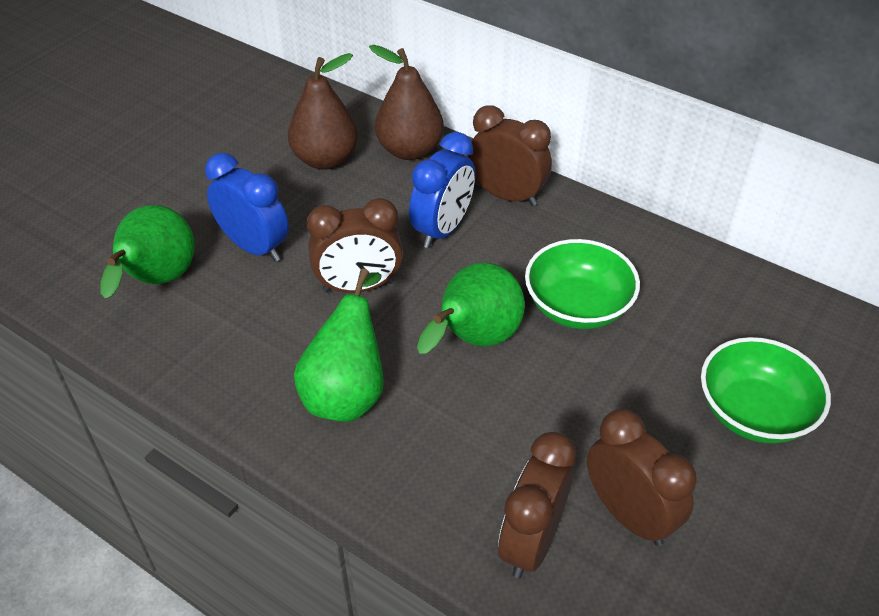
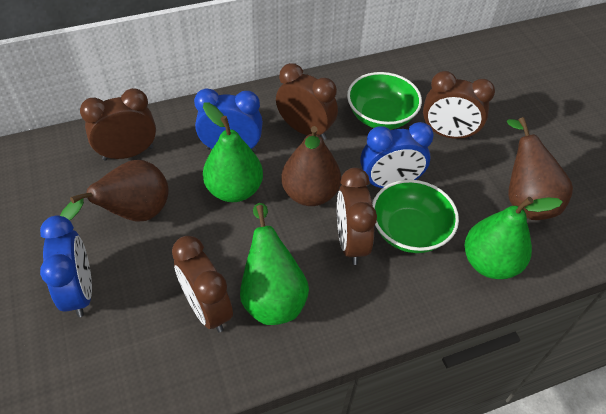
blue clock: [205,153,289,262] [409,132,475,248] = 2 -> [40,215,92,317] [194,88,263,152] [360,122,434,188] = 3
brown clock: [307,198,403,293] [468,105,552,206] [498,432,576,578] [587,409,697,546] = 4 -> [80,88,156,160] [172,236,233,332] [276,63,338,140] [337,168,377,265] [423,71,495,140] = 5
brown pear: [288,53,358,170] [369,45,444,160] = 2 -> [60,160,169,222] [281,126,341,206] [507,117,573,220] = 3

